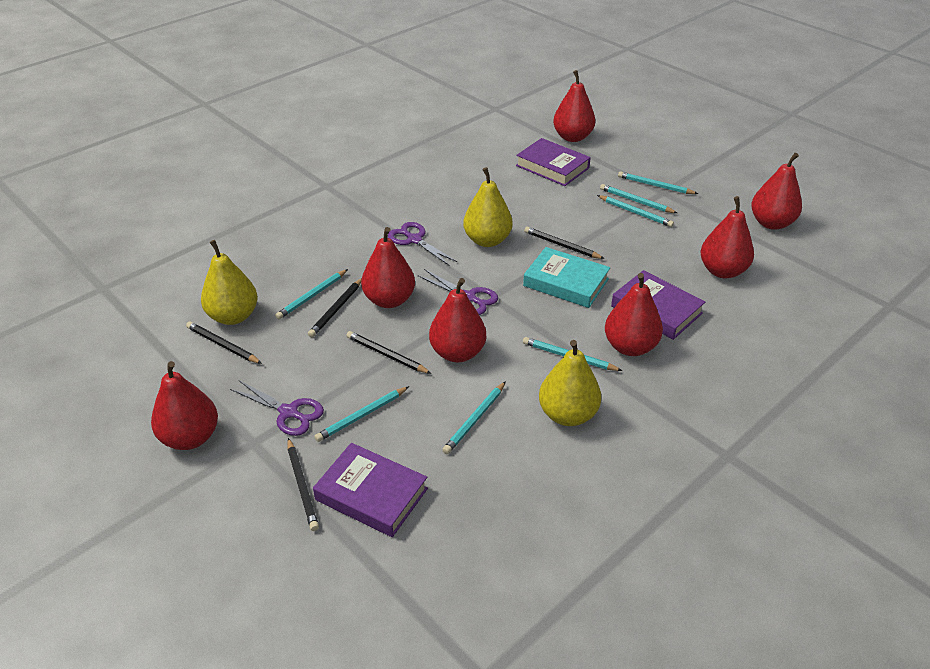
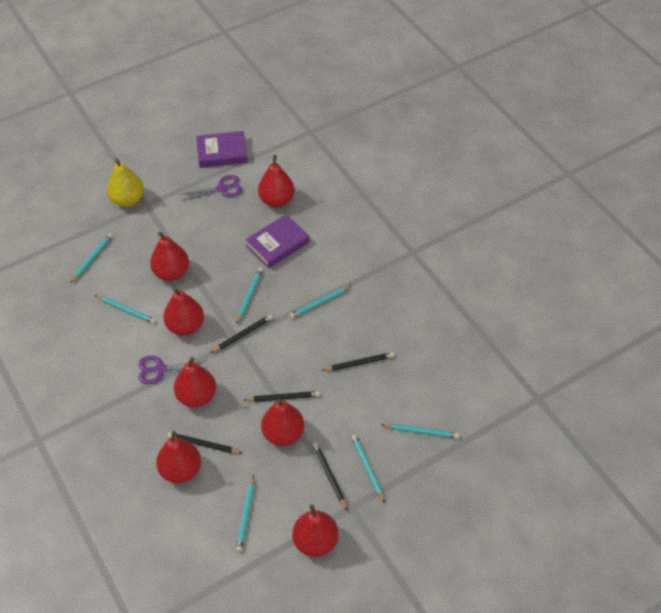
purple book: [313,443,428,537] [516,138,591,186] [611,270,705,340] = 3 -> [196,131,248,168] [246,214,309,268] = 2
purple scissors: [230,381,324,436] [388,222,457,265] [417,269,498,315] = 3 -> [138,356,208,384] [180,175,242,201] = 2
turquoise book: [523,247,610,308] = 1 -> none = 0
yellow pear: [201,240,258,325] [463,167,513,247] [539,340,601,426] = 3 -> [107,158,144,207] = 1

